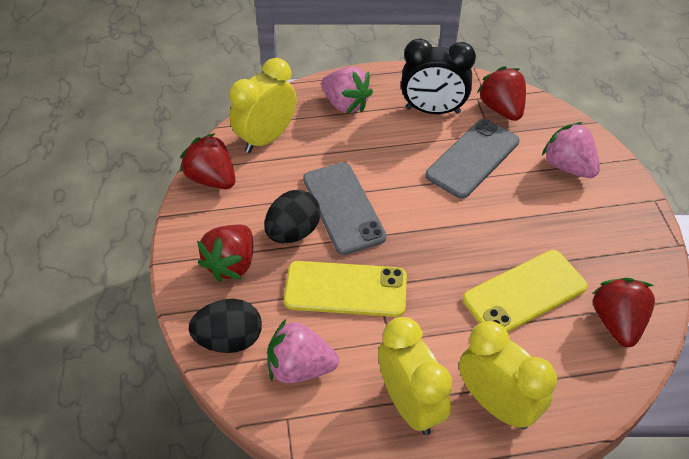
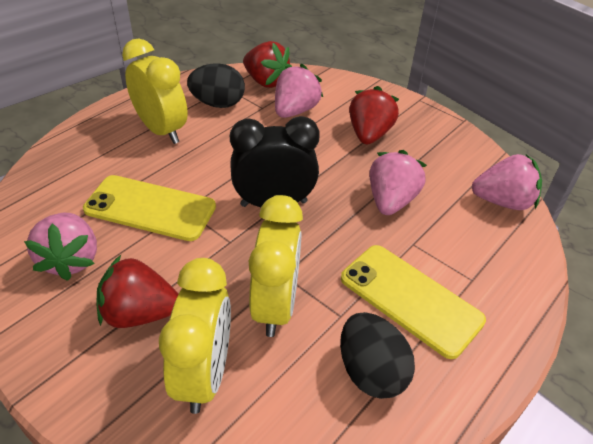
grey phone: [303,162,387,255] [425,119,520,199] = 2 -> none = 0
pink strawberry: [267,319,339,383] [321,67,373,114] [542,122,600,178] = 3 -> [24,213,97,281] [275,64,323,118] [369,150,427,215] [472,154,542,210] = 4
red strawberry: [180,133,236,189] [197,225,253,282] [477,66,526,121] [592,278,655,347] = 4 -> [97,255,178,328] [243,41,292,88] [349,86,399,144] = 3

